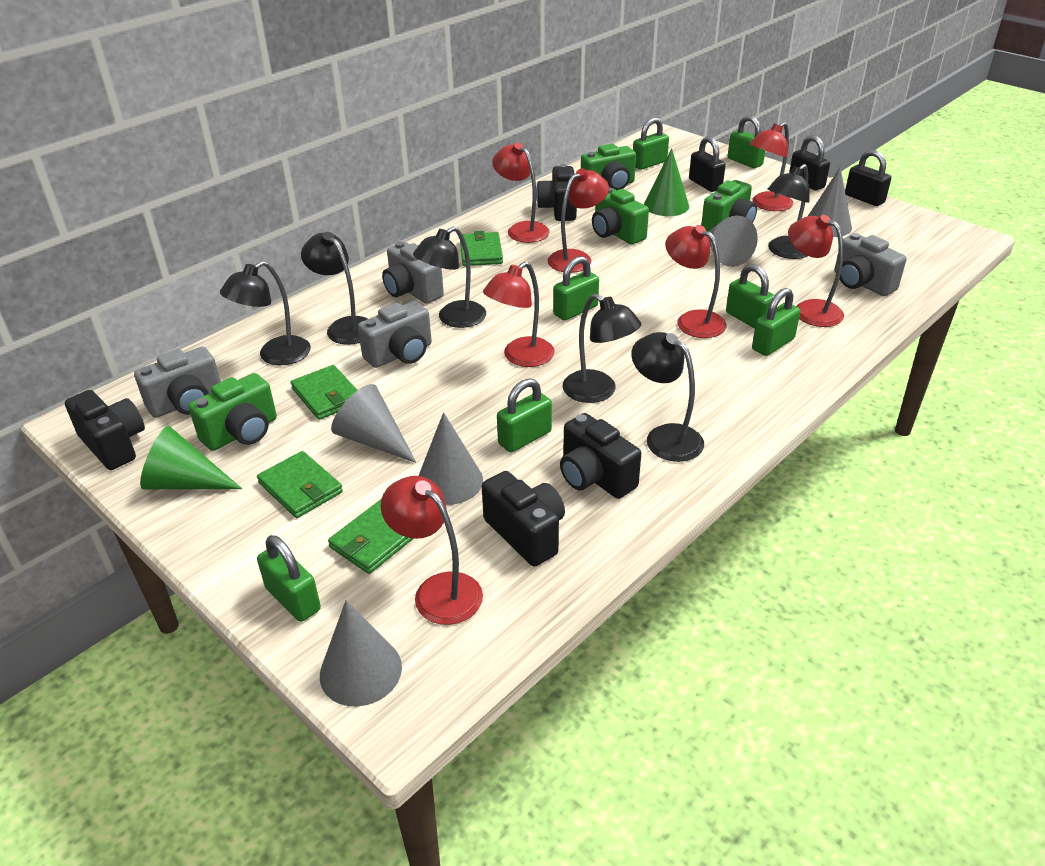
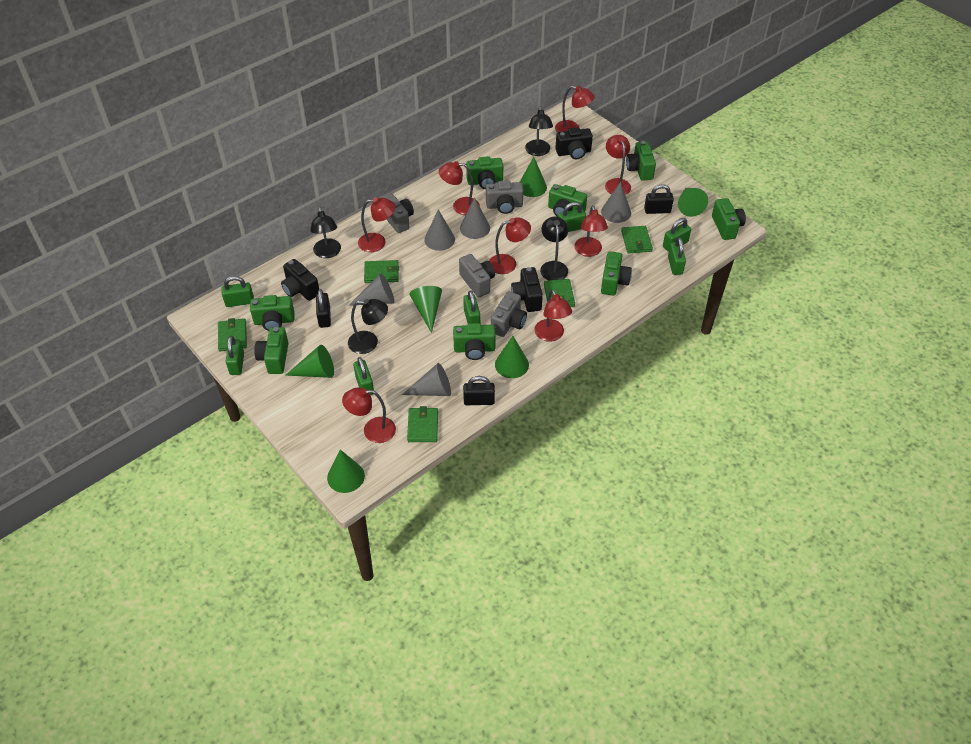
black camera: [65,390,145,470] [482,471,565,567] [536,164,577,221] [560,413,641,499] = 4 -> [281,259,319,301] [511,267,543,312] [555,127,593,159] = 3
black lamp: [220,261,311,365] [301,232,367,345] [413,226,486,328] [562,294,642,403] [631,332,704,462] [767,164,810,259] = 6 -> [310,207,341,258] [348,299,388,354] [525,106,553,156] [540,217,568,280] = 4
green camera: [188,373,277,451] [581,144,636,190] [592,187,649,245] [701,180,757,231] = 4 -> [250,295,295,331] [254,327,289,374] [453,323,496,360] [466,156,503,189] [548,184,587,217] [601,251,632,296] [626,141,656,181] [712,198,746,240] = 8
green cone: [140,426,242,489] [644,148,689,216] = 2 -> [285,345,334,378] [327,450,365,493] [410,286,442,333] [495,336,529,378] [520,157,547,197] [678,188,708,217] = 6
green wallet: [257,451,343,518] [290,365,358,420] [328,500,414,574] [460,231,503,266] = 4 -> [218,318,247,351] [364,260,399,283] [407,406,438,442] [544,279,575,307] [621,226,653,253] = 5
red lamp: [381,476,483,625] [483,262,555,367] [492,143,549,243] [547,168,609,273] [665,225,727,338] [749,122,793,211] [788,215,844,327] = 7 -> [342,387,396,443] [358,197,395,252] [439,161,480,215] [489,217,531,274] [534,290,572,342] [555,86,595,133] [574,205,608,257] [605,135,631,195] = 8

